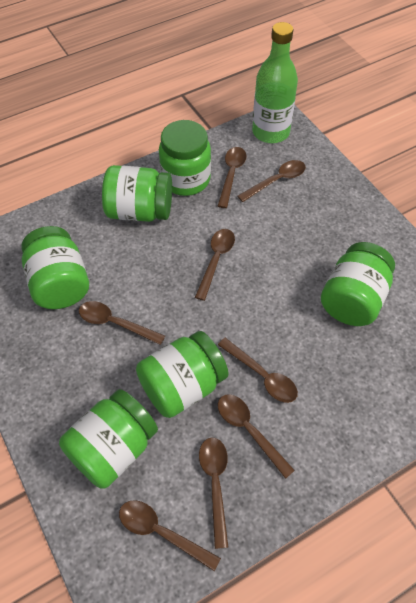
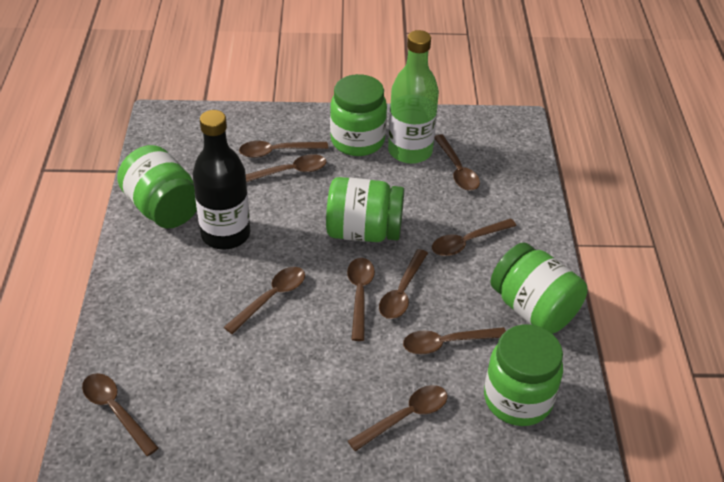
black bottle: none = 0 -> [192,110,250,250] = 1
brown spoon: [79,301,165,345] [119,500,221,571] [195,229,235,301] [199,437,229,549] [218,147,247,208] [218,338,298,403] [218,394,295,479] [238,160,306,202] = 8 -> [82,373,159,456] [224,267,305,334] [239,141,328,158] [246,154,326,182] [347,258,375,341] [348,385,447,451] [379,249,428,319] [403,327,506,354] [432,219,517,256] [435,135,480,191] = 10
green jar: [21,226,89,309] [59,389,158,489] [102,165,172,222] [136,331,229,418] [159,120,211,196] [321,242,395,326] = 6 -> [117,145,197,228] [326,177,404,242] [330,74,387,156] [484,324,563,426] [491,243,587,334] = 5

